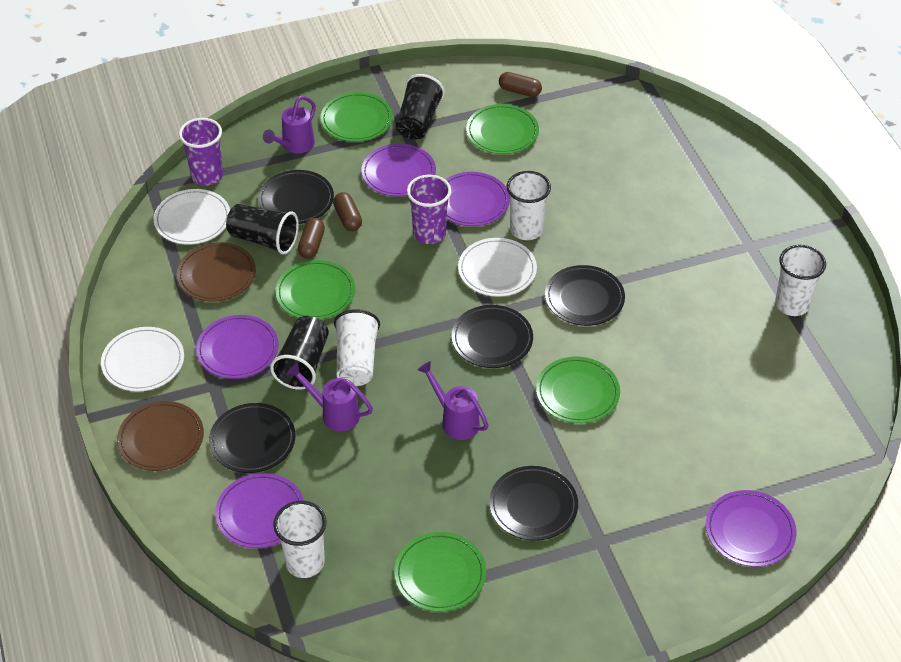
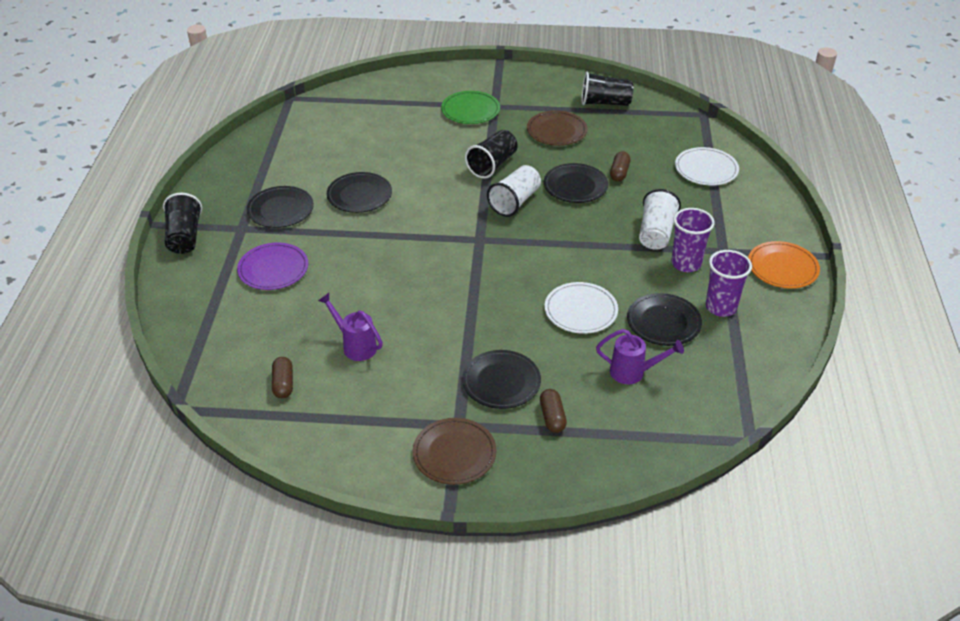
green plate: [275,260,355,320] [320,92,393,142] [394,532,486,612] [466,104,539,154] [536,357,620,423] = 5 -> [441,91,500,124] = 1
orange plate: none = 0 -> [748,241,820,289] = 1
purple plate: [196,315,279,379] [215,473,304,548] [361,144,436,196] [445,172,510,226] [706,490,797,567] = 5 -> [237,243,309,290] = 1
purple watering can: [263,96,316,153] [287,363,373,432] [418,361,488,440] = 3 -> [318,293,383,361] [596,329,684,384] = 2
white cup: [273,501,327,578] [334,309,380,386] [507,171,551,240] [775,245,826,316] = 4 -> [487,165,541,217] [639,189,681,250] = 2
white plate: [101,327,184,392] [154,189,230,244] [458,238,537,297] = 3 -> [545,282,618,334] [675,147,739,186] = 2

